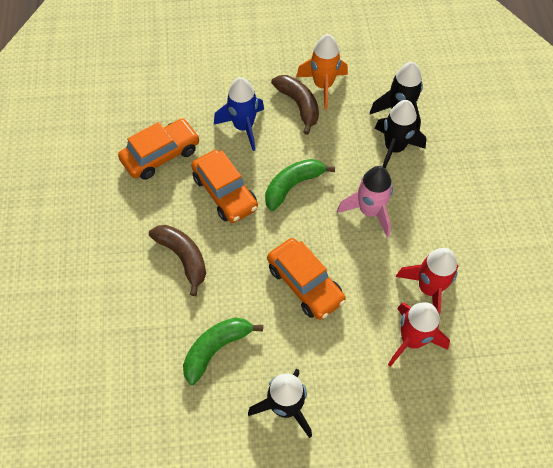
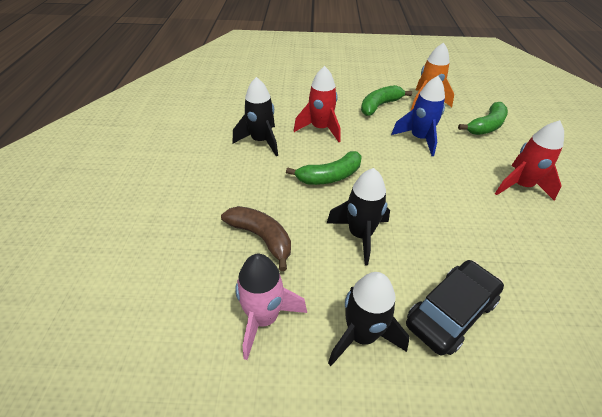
black car: none = 0 -> [406,260,504,355] = 1
brown banana: [149,225,206,296] [271,75,319,135] = 2 -> [221,206,291,271] = 1
green banana: [183,317,263,385] [265,159,335,211] = 2 -> [286,151,362,185] [361,85,412,116] [458,102,508,135] = 3
orange car: [118,118,200,180] [191,150,258,223] [267,238,346,320] = 3 -> none = 0

